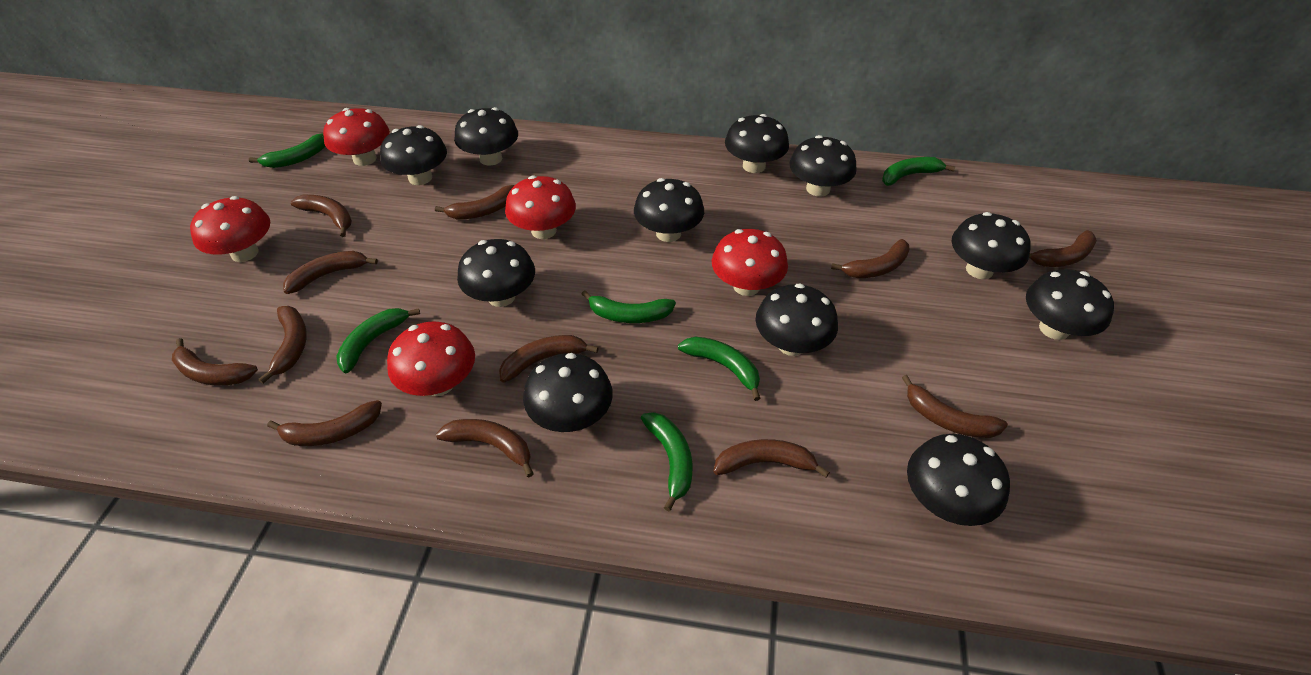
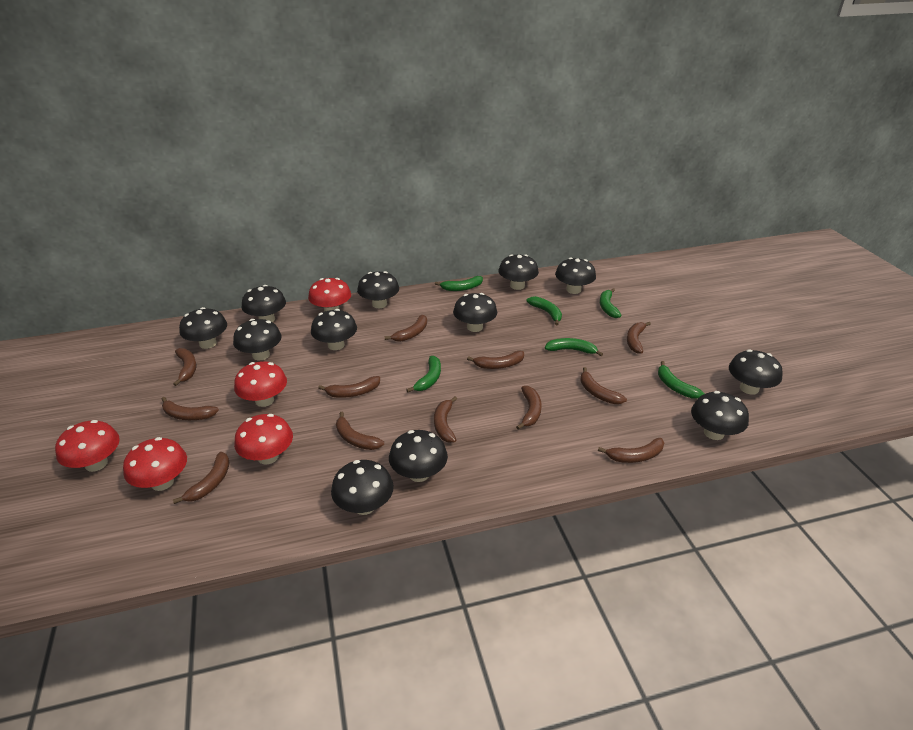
black mushroom: [380,125,447,185] [454,107,518,166] [457,239,535,307] [523,353,613,432] [634,178,704,242] [725,114,789,173] [755,283,838,356] [789,135,857,197] [907,434,1010,526] [951,212,1030,279] [1026,269,1114,340] = 11 -> [179,307,227,349] [233,319,282,360] [241,285,286,322] [311,309,357,350] [331,460,394,515] [357,271,399,308] [389,430,448,482] [453,293,497,332] [499,254,539,290] [555,257,596,294] [691,391,749,440] [729,349,783,395] = 12

